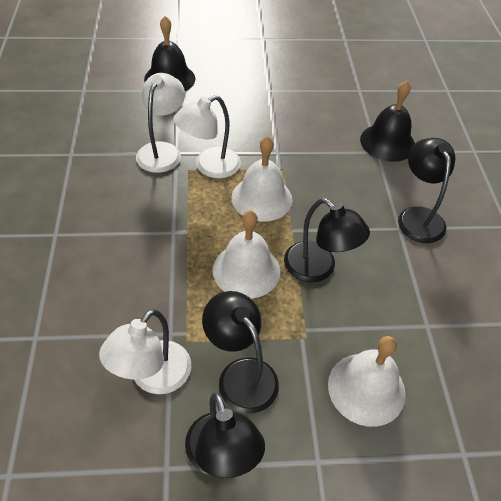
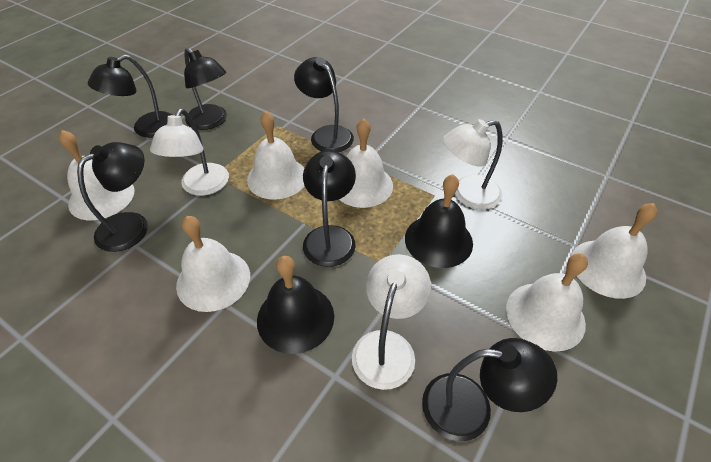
black lamp: [185,392,265,478] [202,291,279,414] [284,198,370,282] [398,138,455,243] = 4 -> [77,142,148,252] [88,55,173,138] [184,48,227,130] [294,57,354,152] [303,150,356,267] [422,338,557,441] = 6
white bell: [213,210,280,299] [231,136,292,222] [328,336,406,427] = 3 -> [59,130,135,220] [176,216,250,312] [247,111,304,200] [339,118,393,208] [506,253,588,352] [572,203,658,299] = 6

